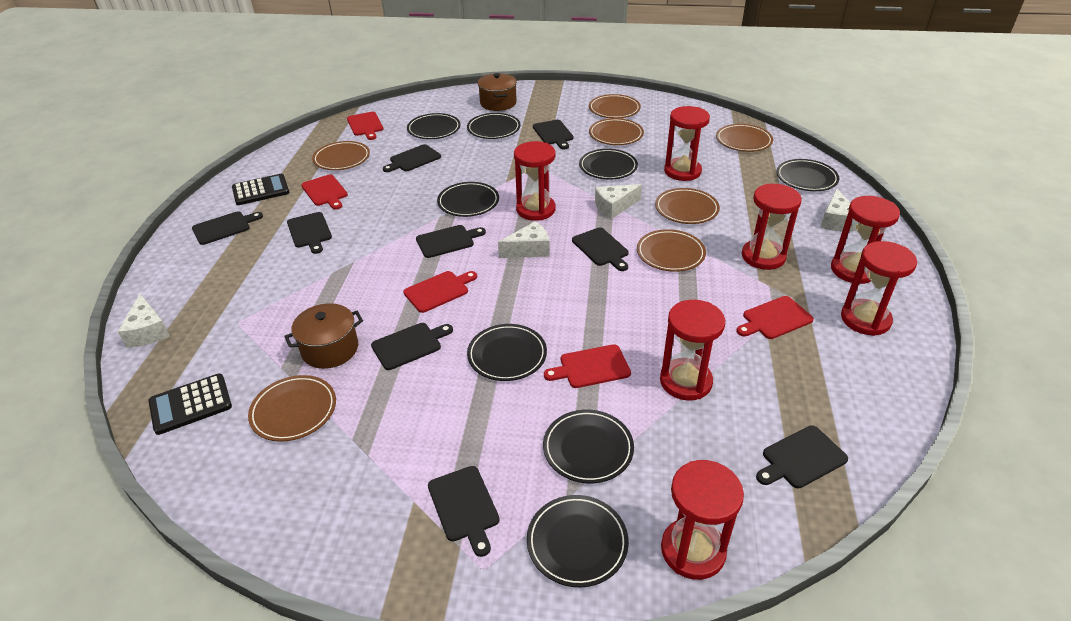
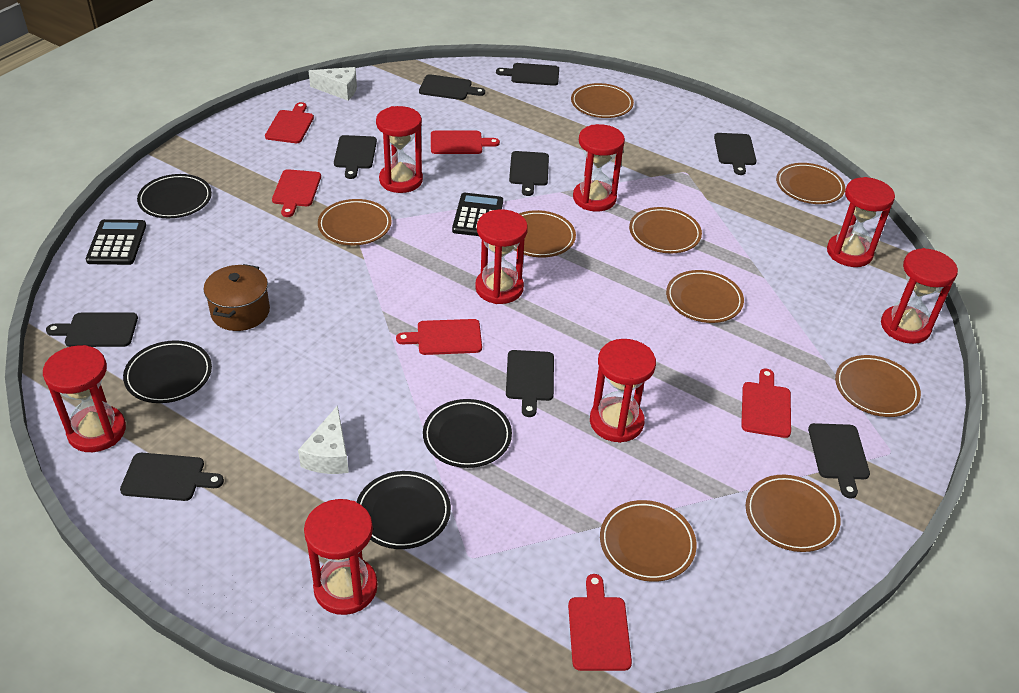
black plate: [407,113,461,139] [437,182,499,217] [467,113,521,139] [467,324,547,381] [527,495,629,587] [543,410,634,483] [579,149,638,179] [776,159,839,191] = 8 -> [123,340,212,403] [137,174,212,218] [357,471,451,549] [423,399,512,468] = 4
brown plate: [248,375,336,442] [312,141,370,170] [589,94,641,118] [589,118,644,145] [637,229,706,272] [655,188,720,224] [716,124,773,152] = 7 -> [318,199,392,245] [515,210,576,257] [571,83,634,118] [600,500,697,582] [629,207,702,253] [666,270,744,323] [746,475,841,552] [776,163,845,204] [835,355,921,417] = 9
brown pot: [284,303,363,369] [477,73,517,111] = 2 -> [204,264,270,331] = 1
red cutting board: [301,174,348,210] [347,112,383,140] [403,271,477,313] [544,344,631,388] [736,296,814,339] = 5 -> [265,102,314,143] [272,169,321,217] [396,319,482,355] [431,131,500,154] [568,574,632,671] [741,369,791,438] = 6
red hourglass: [514,141,555,221] [660,300,725,401] [661,460,744,580] [664,106,710,181] [742,184,802,270] [831,196,900,284] [841,241,917,336] = 7 -> [43,345,126,452] [304,499,378,615] [376,106,423,193] [475,209,528,304] [573,124,625,211] [590,339,656,443] [827,177,895,267] [881,248,958,344] = 8
white cheese: [118,294,170,348] [498,221,550,258] [595,184,642,219] [820,189,856,231] = 4 -> [298,405,349,474] [309,67,357,101] = 2

